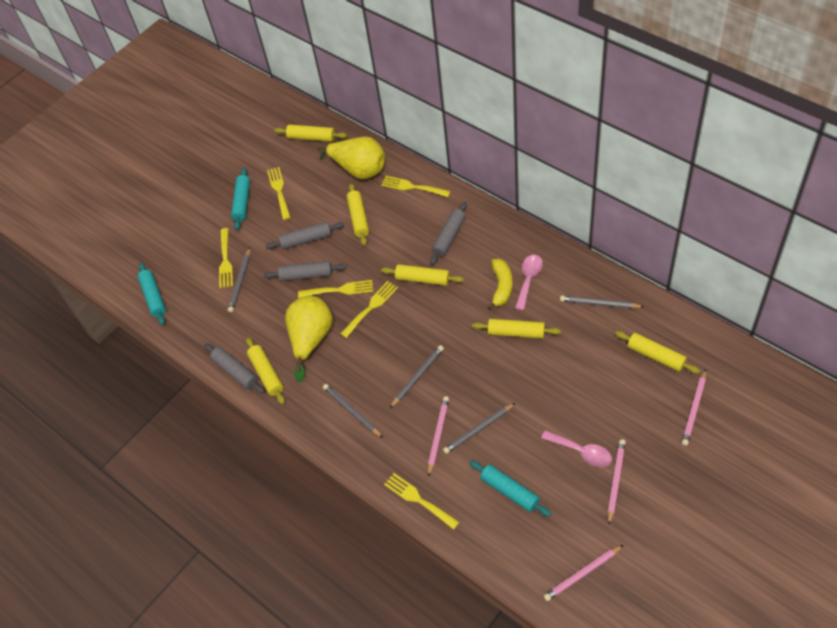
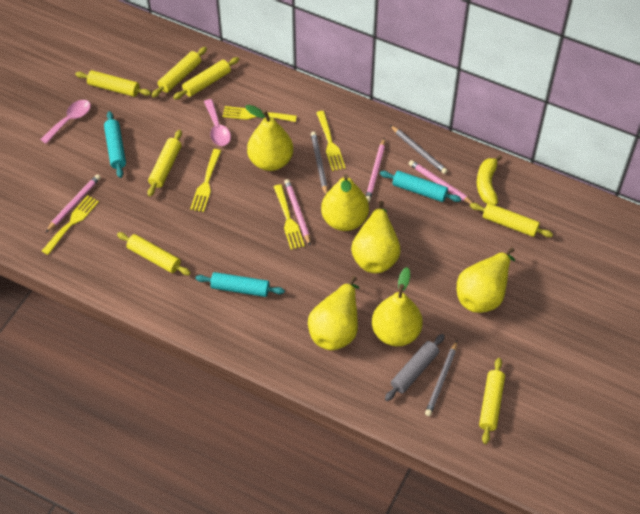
grey pencil: [228,248,250,313] [323,384,383,438] [390,345,444,408] [443,403,515,454] [560,295,644,309] = 5 -> [311,132,328,195] [390,125,448,174] [425,341,457,416] = 3
grey rolling pin: [204,343,265,394] [264,261,347,281] [266,222,344,250] [430,202,467,265] = 4 -> [385,334,445,401] = 1
yellow fork: [219,228,233,288] [267,167,291,220] [298,280,373,298] [340,281,398,338] [381,176,451,197] [384,473,459,530] = 6 -> [42,195,99,255] [190,149,221,212] [222,106,297,122] [274,184,305,250] [316,111,346,171] = 5
yellow pear: [285,295,333,383] [317,136,385,179] = 2 -> [245,105,293,171] [308,276,360,350] [321,174,369,231] [351,201,400,273] [372,267,423,346] [457,247,515,313] = 6
yellow rolling pin: [246,337,285,404] [274,125,347,142] [347,183,369,246] [381,264,464,286] [472,319,561,339] [615,331,700,374] = 6 -> [75,70,151,97] [117,232,191,275] [147,130,182,197] [151,47,207,98] [173,57,239,99] [470,203,553,237] [479,358,505,444] = 7

